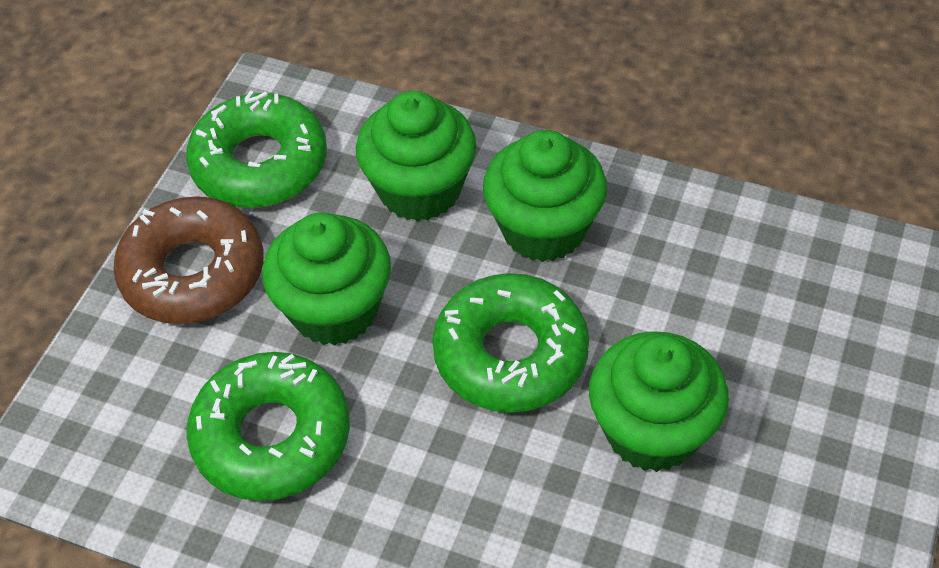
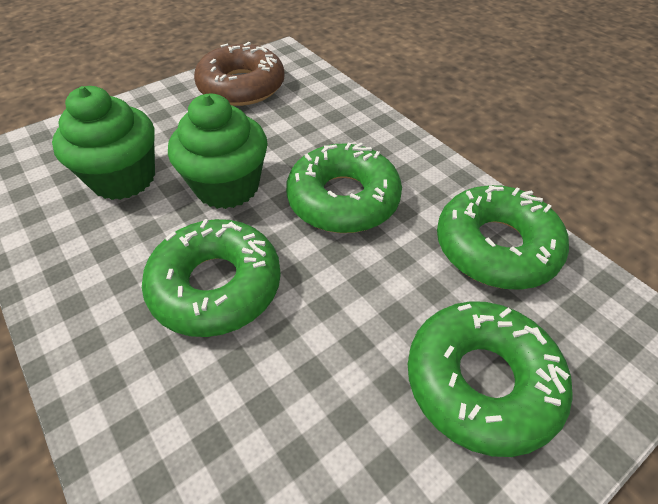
green cupcake: [262,212,391,346] [356,91,477,221] [483,130,607,262] [589,331,729,472] = 4 -> [52,86,155,200] [168,94,268,209] = 2
green donut: [186,90,327,208] [187,352,350,501] [432,273,589,413] = 3 -> [142,219,281,337] [286,142,402,233] [408,301,573,457] [437,185,569,290] = 4

